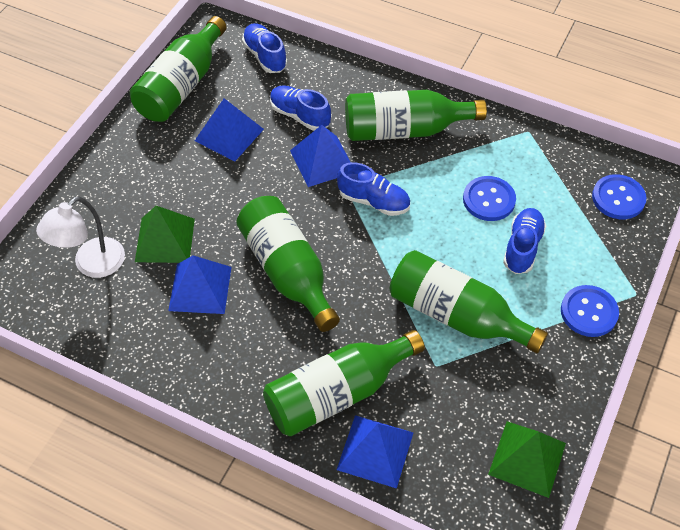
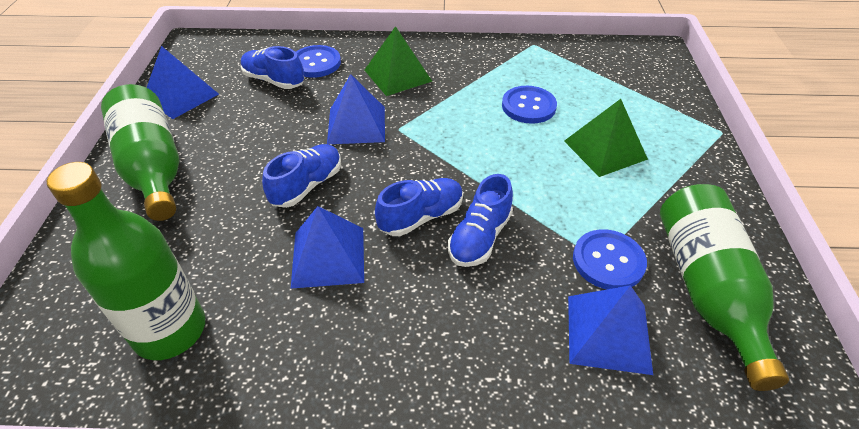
green bottle: [130,16,227,122] [236,196,340,332] [263,330,425,436] [345,90,487,141] [390,250,548,353] = 5 -> [47,162,205,360] [101,84,179,221] [660,184,789,391] = 3
white lamp: [36,196,125,278] = 1 -> none = 0

